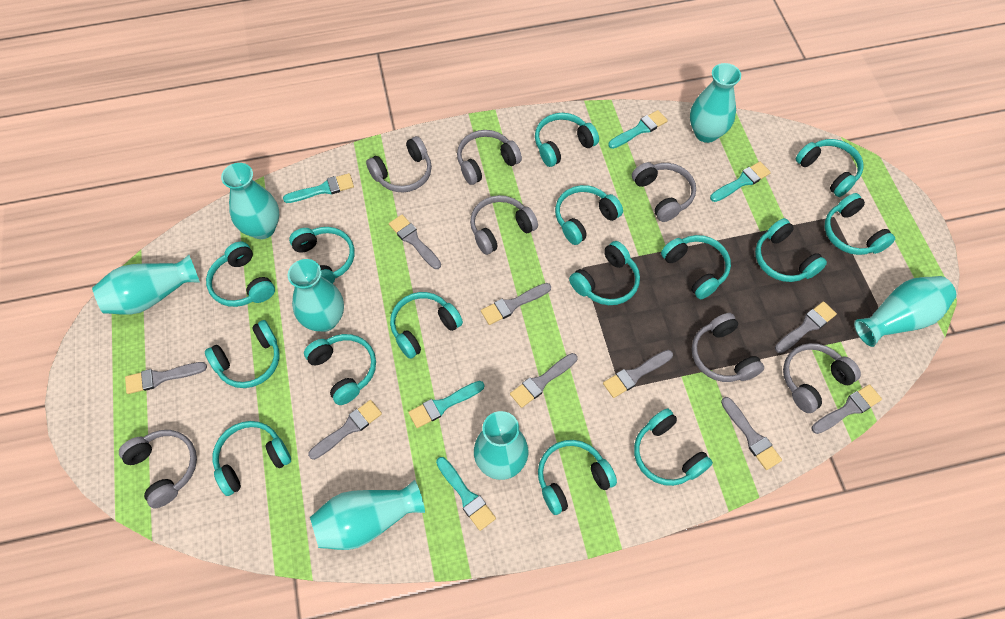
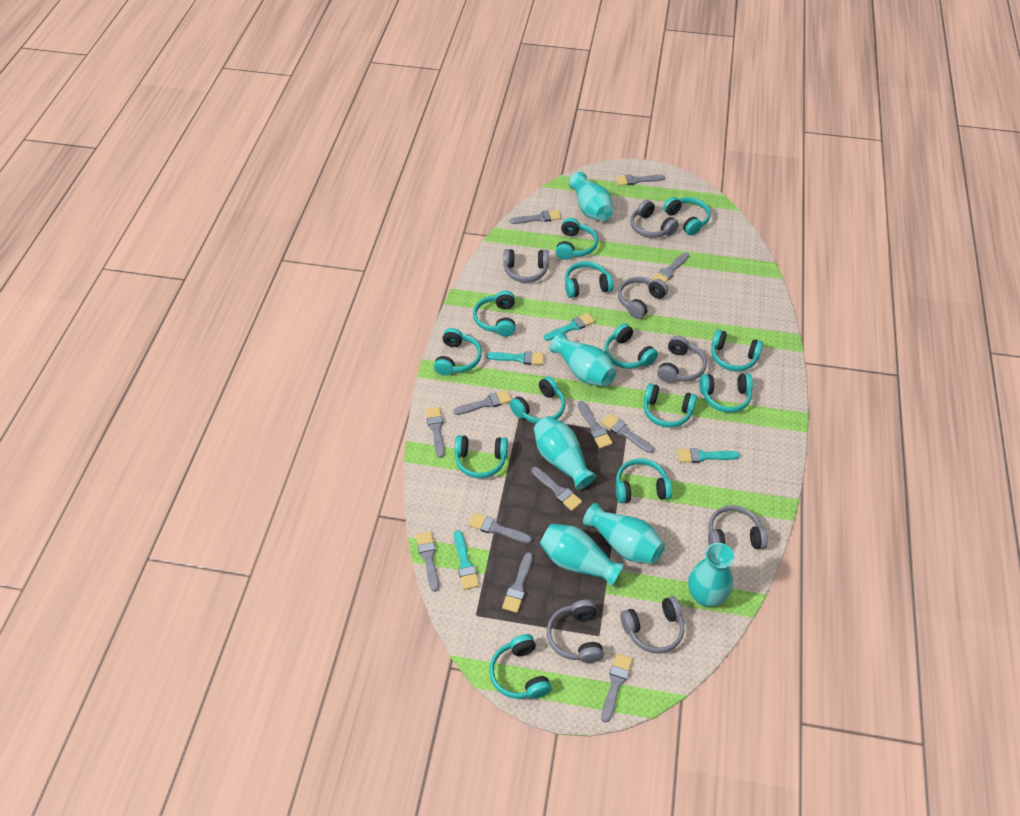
grey brush: [125,362,207,394] [308,400,382,460] [389,215,441,269] [481,283,551,325] [510,353,577,408] [603,350,673,398] [721,397,782,470] [775,301,837,353] [812,384,882,434] = 9 -> [416,531,439,592] [426,407,445,458] [453,390,512,415] [469,513,532,544] [502,552,533,613] [510,210,561,224] [531,467,582,511] [578,401,613,449] [601,414,654,453] [601,653,633,723] [616,175,665,186] [652,252,689,283] = 12
turquoise brush: [283,173,354,203] [408,381,484,428] [436,457,496,531] [608,110,668,149] [710,162,771,202] = 5 -> [454,530,479,590] [486,351,544,365] [544,313,595,341] [677,448,740,463] = 4
turquoise headphones: [205,320,280,388] [206,242,275,307] [212,421,291,496] [289,227,354,284] [304,334,376,405] [390,292,463,359] [535,113,599,167] [538,440,617,515] [555,185,623,245] [569,241,640,305] [634,408,713,486] [661,235,731,299] [755,218,827,282] [796,139,864,197] [825,193,895,255] = 15 -> [434,328,482,376] [455,435,508,478] [473,291,515,337] [489,634,551,699] [510,376,566,424] [555,218,598,260] [565,261,614,298] [604,323,658,369] [616,458,672,503] [644,383,697,428] [663,197,710,235] [700,373,753,413] [711,329,763,371] = 13
turquoise vase: [92,255,200,315] [221,163,279,239] [288,259,344,332] [310,480,425,550] [474,411,529,480] [690,63,741,143] [854,276,956,347] = 7 -> [534,416,597,490] [540,524,625,587] [550,333,616,386] [569,172,613,221] [583,503,665,564] [688,543,734,607] = 6

